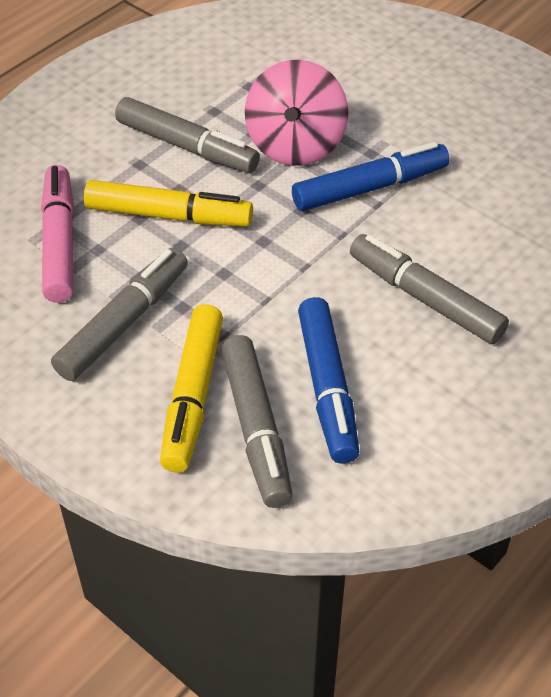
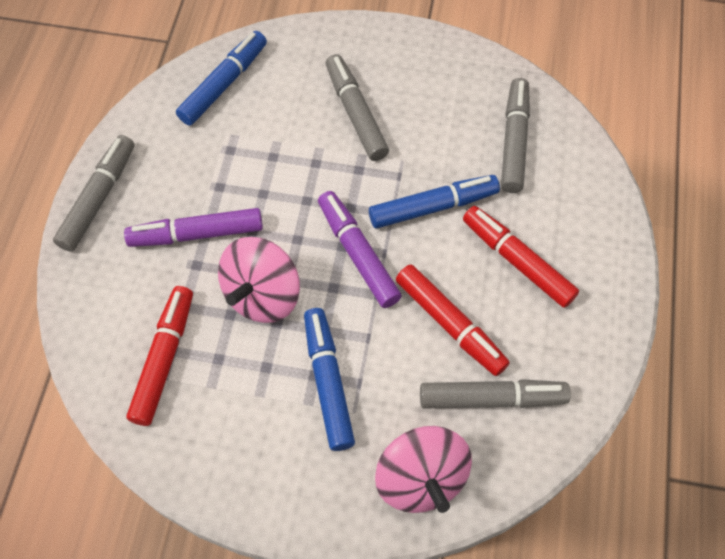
blue marker: [292,142,450,211] [298,297,359,463] = 2 -> [176,31,267,126] [304,308,355,451] [369,175,500,228] = 3
pink marker: [41,165,74,303] = 1 -> none = 0
pink spinning top: [245,60,348,166] = 1 -> [218,237,300,323] [375,426,472,513] = 2
purple marker: none = 0 -> [124,208,263,247] [318,191,402,308] = 2
red marker: none = 0 -> [126,286,193,426] [396,264,510,376] [463,206,579,308] = 3
yellow marker: [83,180,253,227] [160,304,223,472] = 2 -> none = 0

